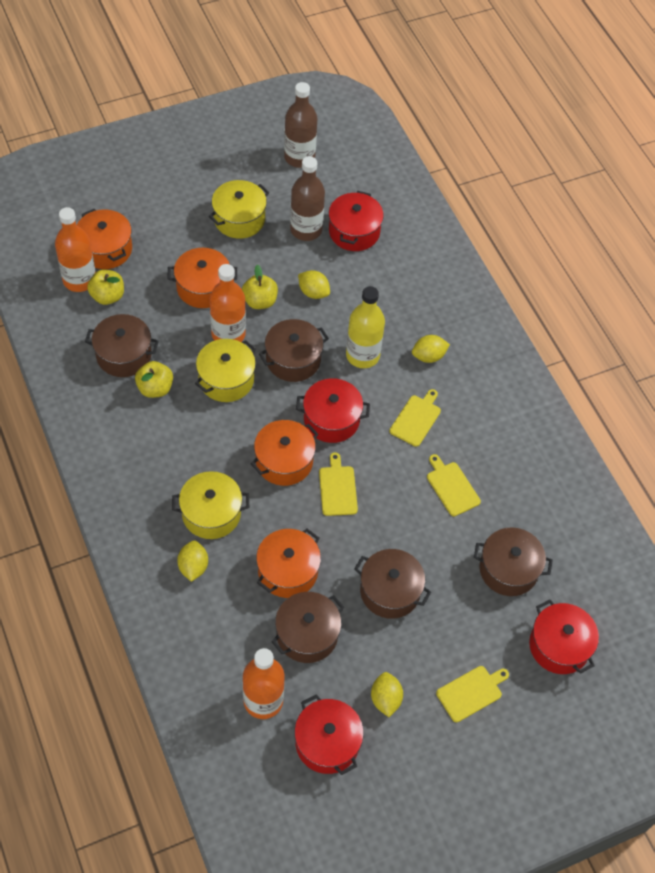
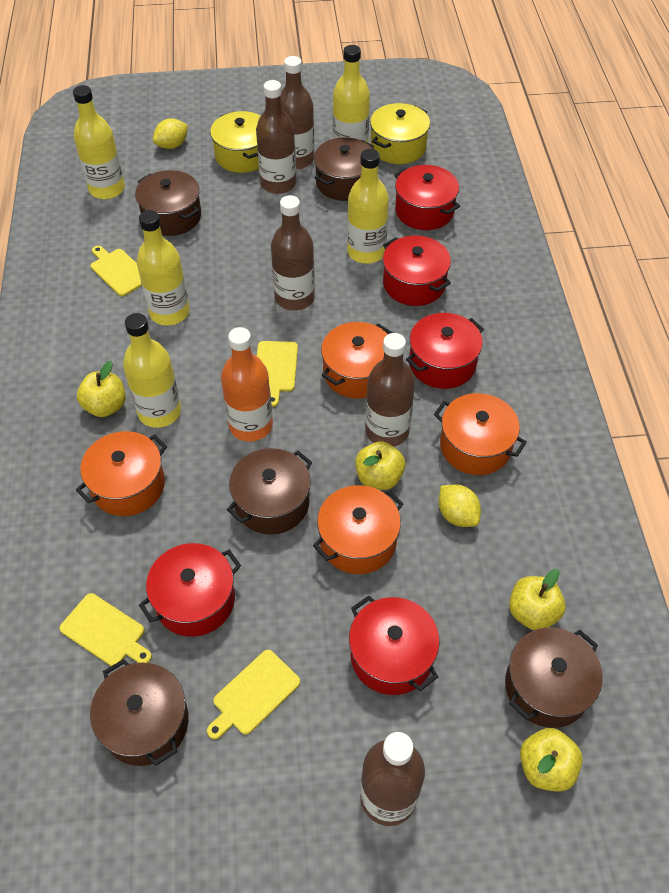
brown bottle: [284,82,317,168] [290,156,325,241] = 2 -> [256,80,296,194] [271,195,315,311] [281,56,315,169] [360,732,425,826] [365,333,415,447] = 5
orange bottle: [55,207,96,292] [210,264,246,342] [243,648,284,719] = 3 -> [221,327,273,442] = 1
red pot: [294,694,364,775] [296,378,370,443] [329,191,384,251] [529,599,599,674] = 4 -> [139,543,241,637] [349,595,440,695] [383,236,451,306] [394,165,460,230] [406,313,484,389] = 5
yellow apple: [87,269,124,305] [135,361,173,398] [242,265,278,309] = 3 -> [77,361,126,417] [355,441,405,490] [509,569,566,630] [520,728,583,791] = 4
yellow bottle: [346,286,385,368] = 1 -> [73,85,125,199] [123,313,181,428] [137,210,190,325] [333,45,370,142] [347,149,389,264] = 5
yellow lemon: [177,541,208,582] [298,270,330,299] [371,672,403,717] [412,335,450,363] = 4 -> [153,118,188,149] [439,485,481,527] = 2
yellow pot: [172,471,249,539] [195,339,256,402] [209,180,269,239] = 3 -> [210,111,261,173] [370,103,430,164] = 2

